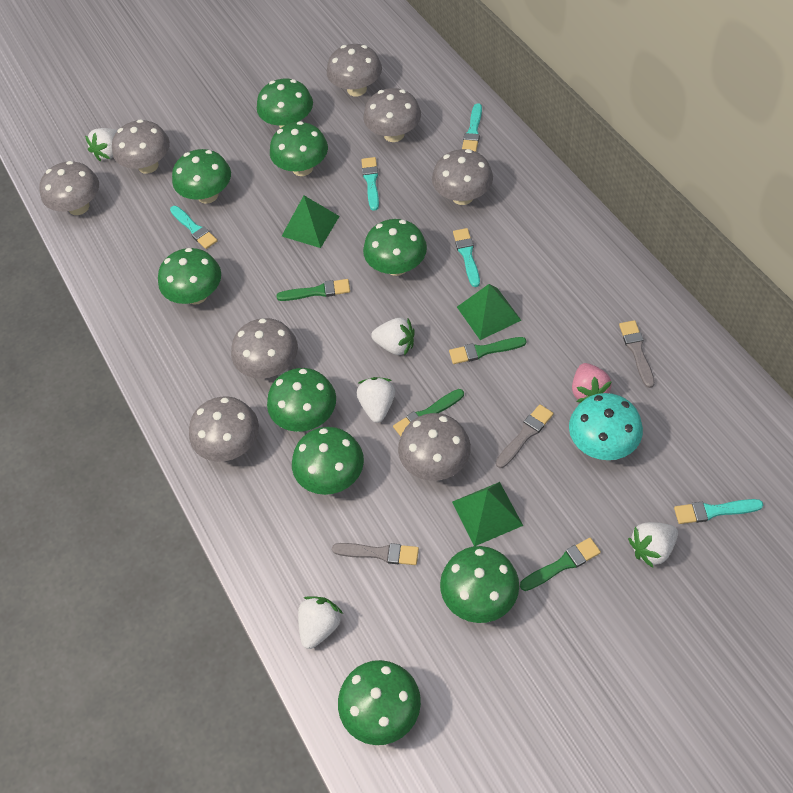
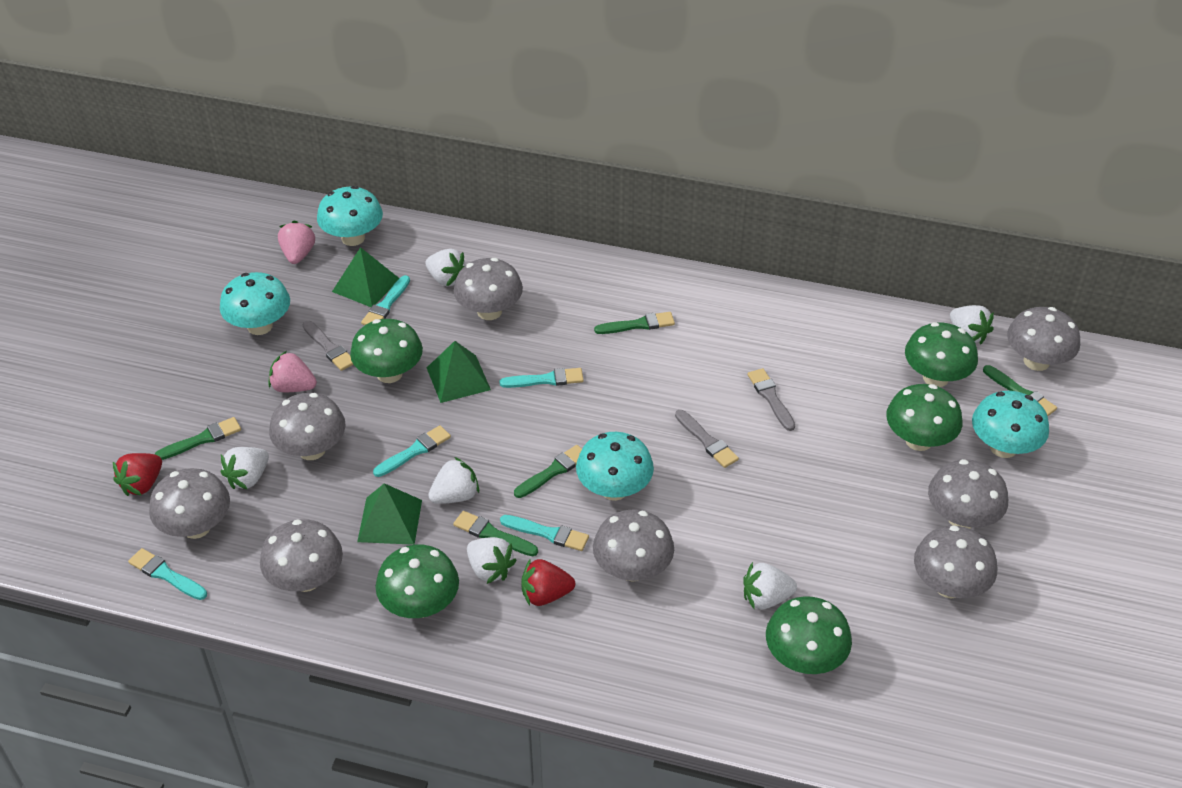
green brush: [276,279,350,301] [393,389,464,436] [449,337,527,364] [520,538,601,591] = 4 -> [155,417,241,460] [453,511,538,556] [514,445,582,498] [594,312,675,334] [983,365,1057,416] = 5
green mushroom: [158,248,221,305] [172,149,231,204] [257,78,313,128] [267,368,336,432] [270,121,328,176] [292,427,364,495] [338,660,421,745] [363,219,427,276] [440,546,519,623] = 9 -> [350,319,423,383] [375,545,459,618] [766,596,852,674] [886,384,962,451] [905,322,978,387] = 5
pink strawberry: [572,363,612,403] = 1 -> [268,351,317,392] [278,220,315,264] = 2
red strawberry: none = 0 -> [113,453,162,496] [521,558,575,606] = 2
turquoise mushroom: [569,393,643,460] = 1 -> [220,272,290,335] [317,186,383,246] [576,432,654,501] [972,391,1049,458] = 4
white strawberry: [85,128,118,161] [298,597,343,649] [357,377,395,423] [371,318,415,356] [628,522,678,568] = 5 -> [221,447,269,489] [425,249,466,286] [428,457,479,504] [467,537,517,584] [743,562,797,610] [950,305,994,344] = 6

